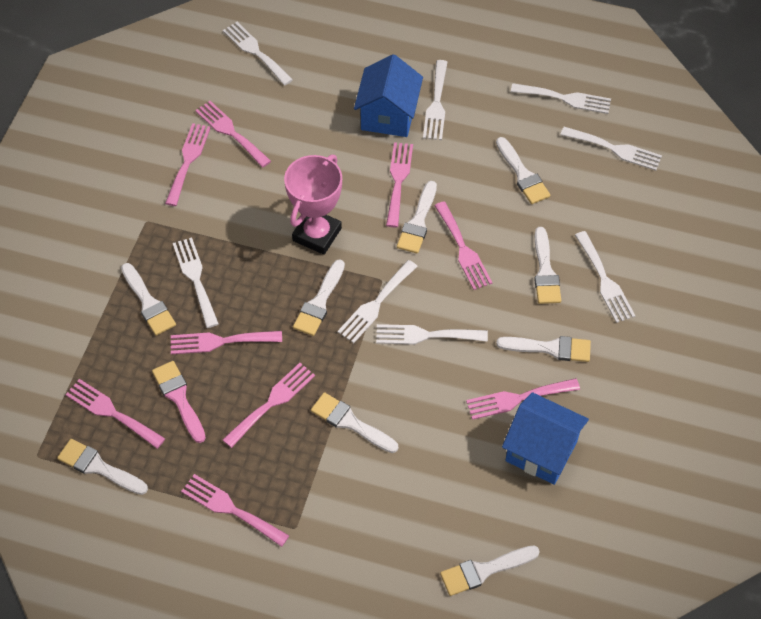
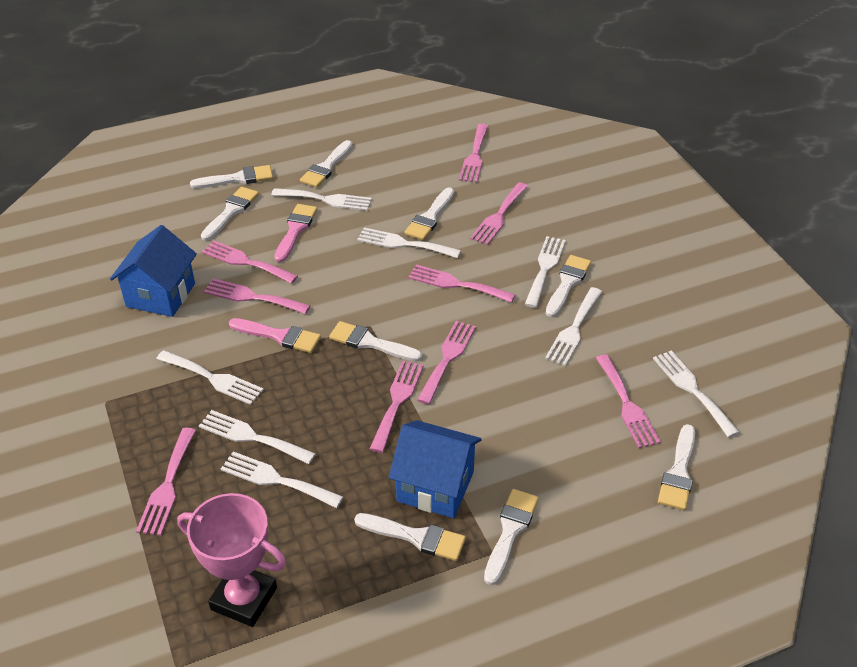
pink brush: [152,361,206,443] = 1 -> [229,318,321,353] [274,204,317,262] = 2

